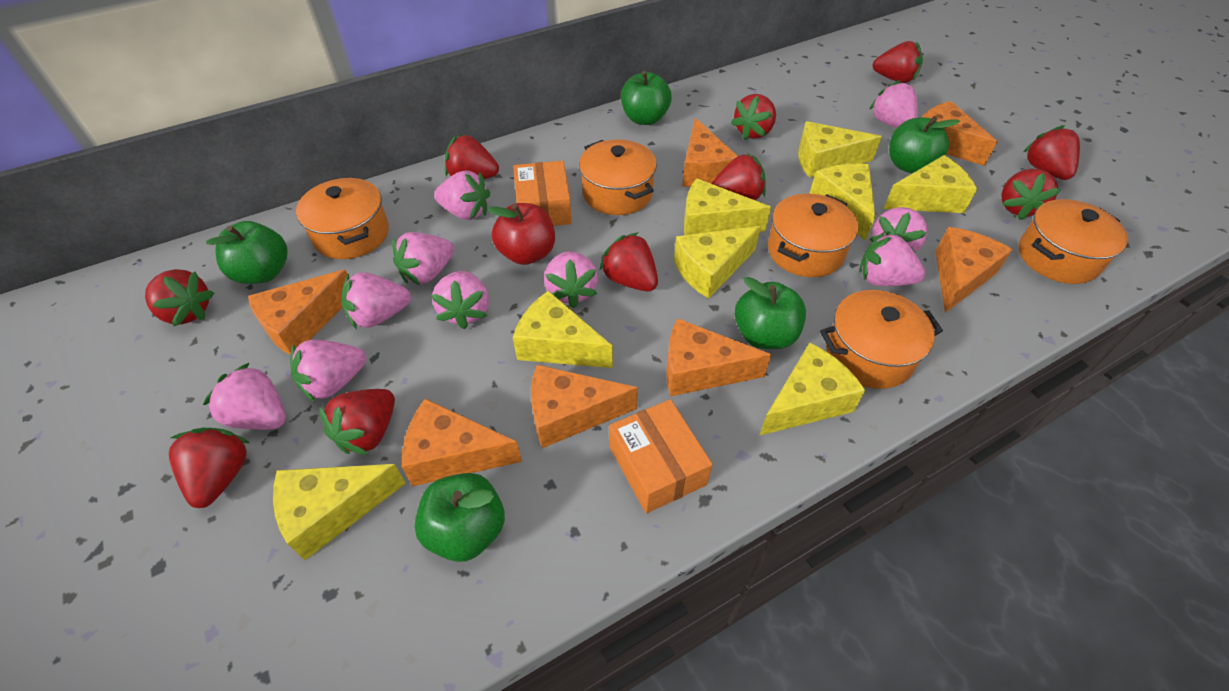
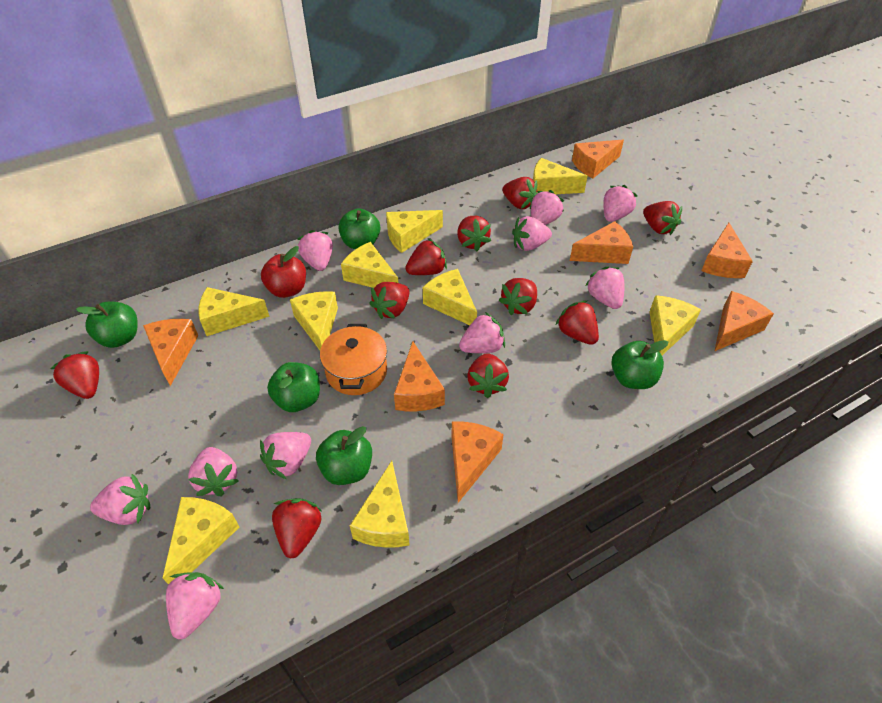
orange box: [513,161,572,226] [609,399,712,513] = 2 -> none = 0
orange pot: [296,177,389,259] [579,139,657,215] [768,194,858,277] [820,290,943,389] [1019,199,1128,284] = 5 -> [320,324,387,395] = 1
yellow cheese: [273,464,406,560] [513,291,613,368] [674,226,761,299] [684,178,771,235] [759,343,866,436] [798,121,882,177] [809,163,876,241] [883,155,977,213] = 8 -> [163,497,239,585] [198,287,269,336] [290,291,338,350] [341,242,398,288] [350,461,410,548] [386,210,443,253] [423,269,477,325] [533,158,588,194] [649,295,701,355] = 9

